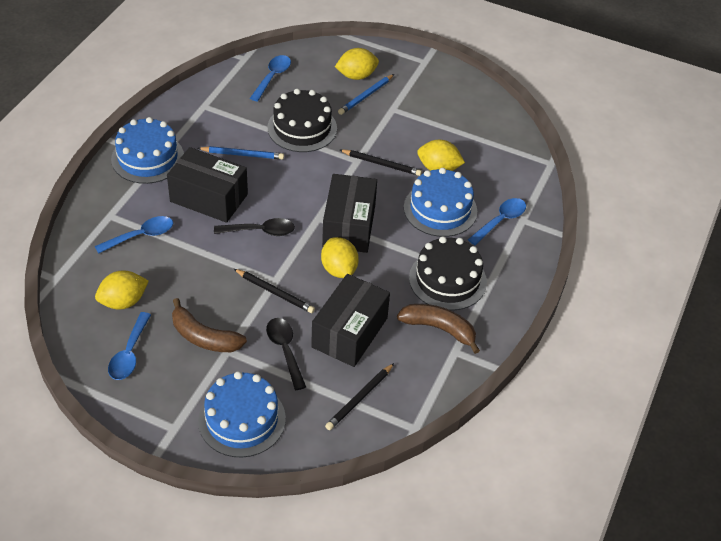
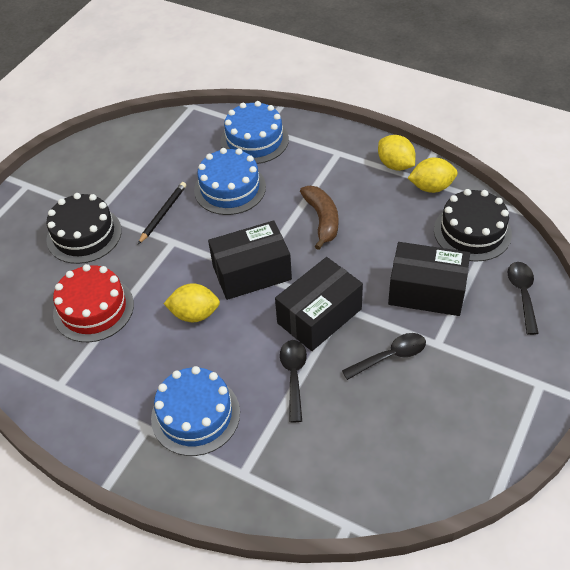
black pencil: [234,269,315,313] [325,363,394,430] [340,149,422,176] = 3 -> [138,182,187,244] = 1
black spoon: [214,218,295,236] [266,318,306,390] = 2 -> [280,340,307,422] [342,333,426,380] [508,262,539,335] = 3
blue pencil: [197,146,284,160] [338,74,394,115] = 2 -> none = 0
blue spoon: [95,216,173,254] [108,312,151,380] [250,55,291,102] [468,198,526,245] = 4 -> none = 0
brown banana: [172,298,247,352] [397,304,480,354] = 2 -> [300,186,338,250] = 1
red cake: none = 0 -> [53,264,134,342] = 1
yellow lemon: [95,271,149,309] [321,237,359,278] [335,48,379,80] [417,140,465,171] = 4 -> [164,283,220,322] [378,135,416,171] [408,158,458,193] = 3

